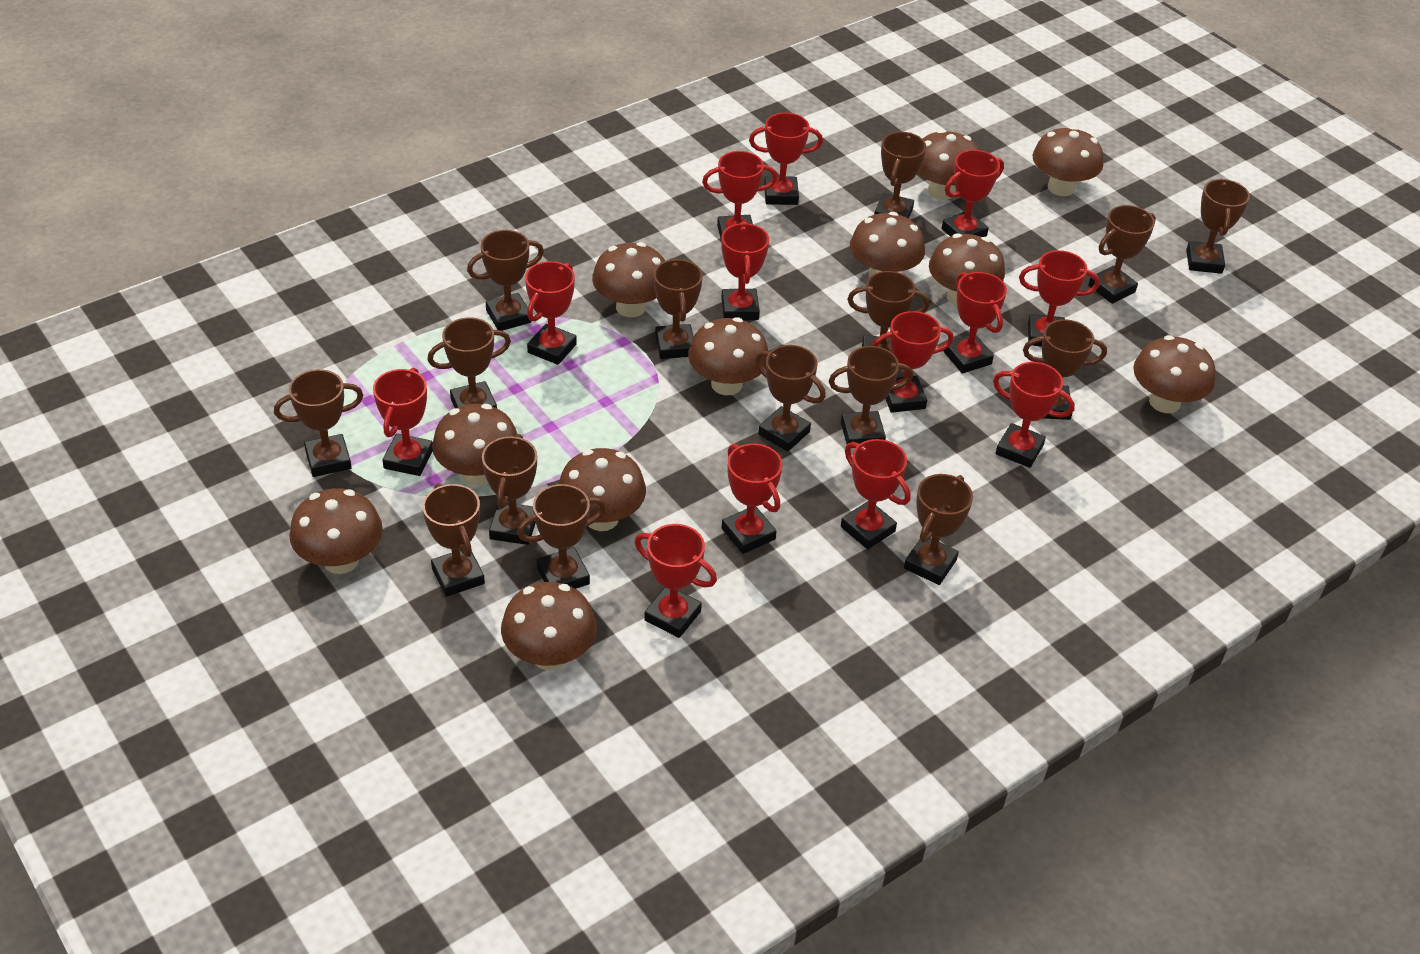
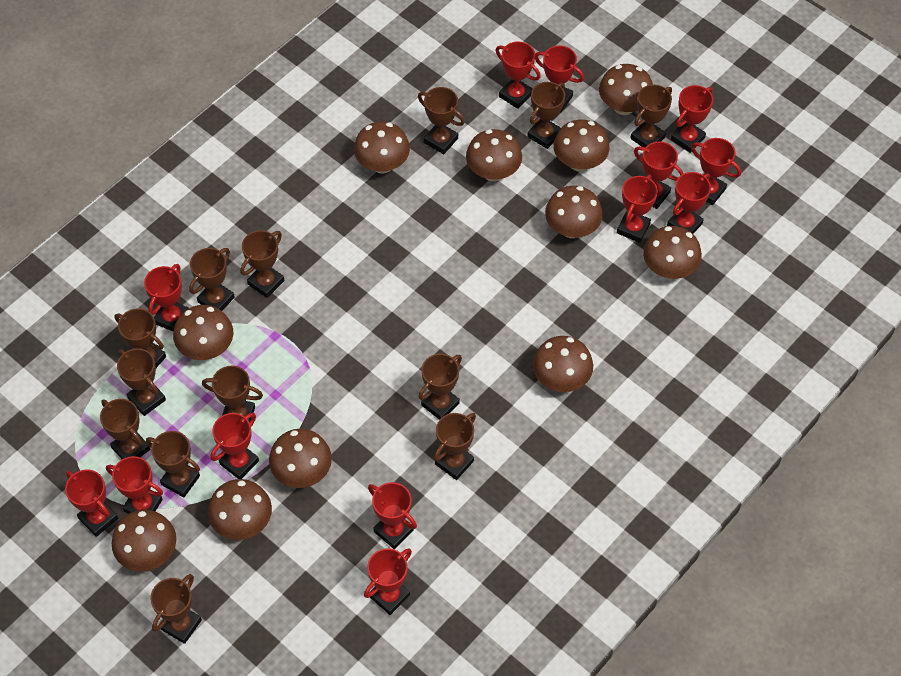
brown trophy: [274,369,363,477] [423,483,485,597] [427,317,511,408] [467,230,544,331] [482,434,537,545] [517,484,606,589] [654,258,703,359] [755,345,826,451] [829,346,913,444] [847,271,929,352] [874,132,926,219] [904,474,973,585] [1023,319,1107,420] [1088,205,1156,304] [1186,178,1250,274] = 15 -> [100,399,150,459] [114,308,166,368] [117,348,166,416] [146,431,200,498] [150,574,202,644] [189,248,235,311] [202,366,263,422] [240,230,284,298] [418,87,465,154] [419,354,462,420] [434,413,476,480] [527,82,565,149] [630,84,672,147] = 13

